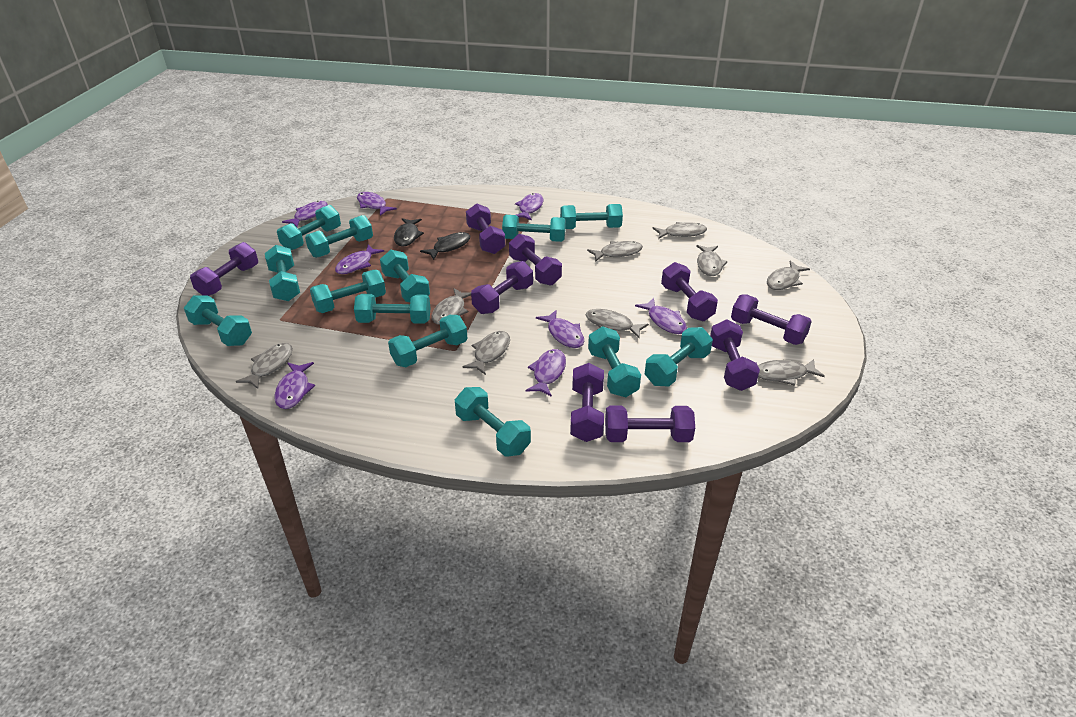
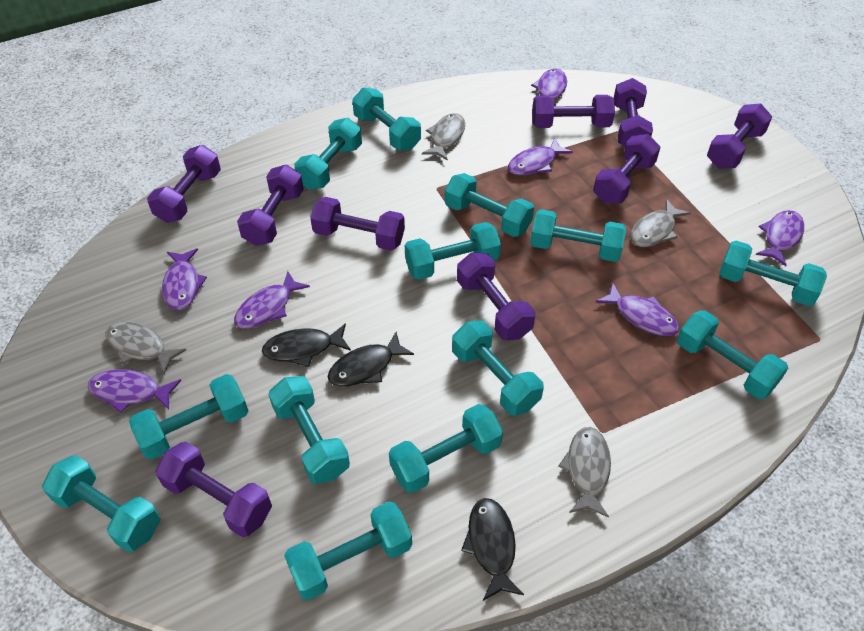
black fish: [394,218,424,247] [420,232,470,260] = 2 -> [262,323,351,367] [328,332,414,387] [461,498,524,601] = 3
grey fish: [236,343,293,389] [432,288,471,325] [462,331,510,375] [586,309,649,338] [587,241,643,262] [653,222,707,239] [696,245,728,276] [758,359,825,386] [767,261,810,290] = 9 -> [105,322,186,374] [422,113,465,161] [558,427,611,518] [630,199,691,247] = 4
purple fish: [274,362,315,409] [282,201,328,227] [335,245,384,274] [357,192,397,216] [515,193,544,220] [526,349,566,397] [536,310,585,348] [635,298,687,334] = 8 -> [88,369,181,413] [162,248,207,310] [234,271,310,329] [508,138,573,176] [531,69,567,107] [596,282,679,336] [756,210,804,266] = 7

